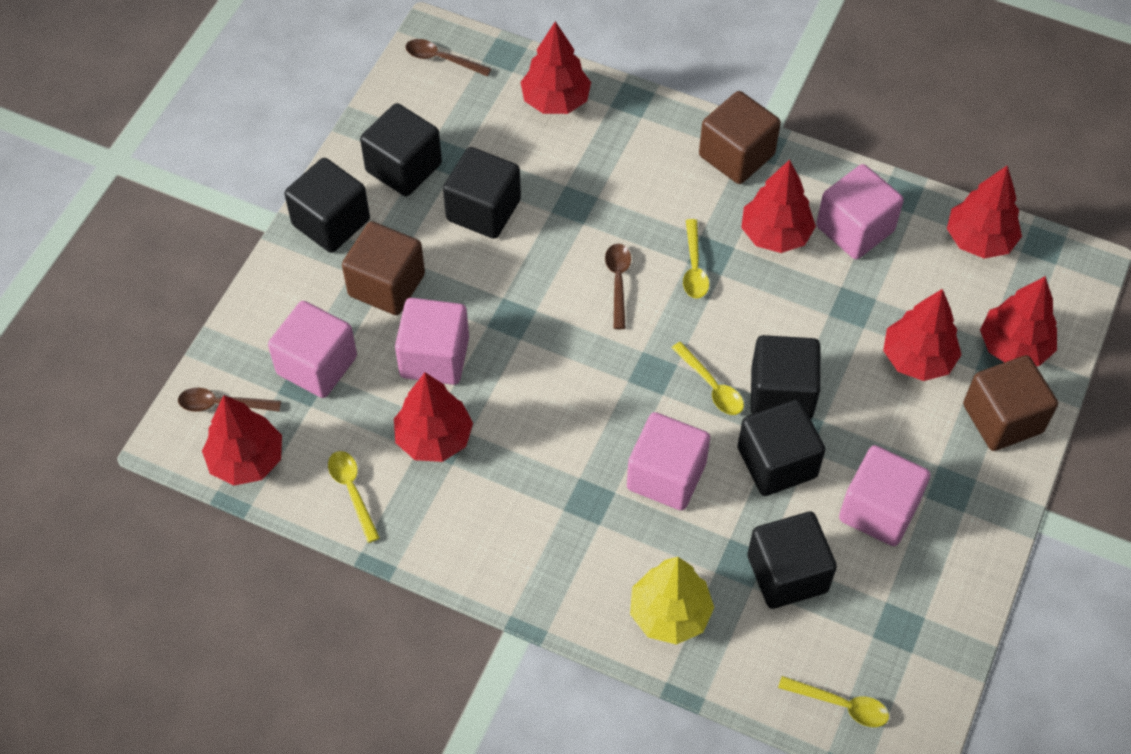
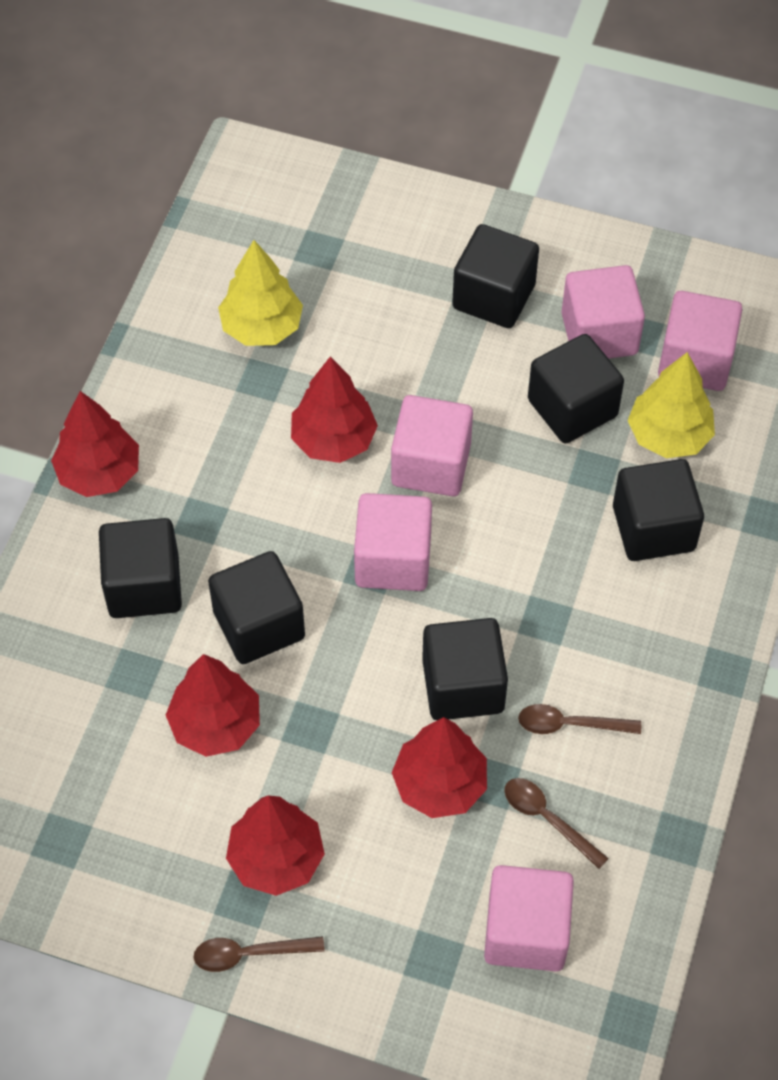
brown cube: [342,222,425,315] [699,91,781,184] [963,355,1058,451] = 3 -> none = 0
red tree: [202,395,282,486] [394,372,473,462] [520,21,591,114] [741,160,816,253] [883,289,962,381] [947,166,1022,259] [980,276,1057,366] = 7 -> [51,391,139,497] [166,654,260,757] [226,795,325,896] [291,357,378,463] [392,717,487,818] = 5
yellow spoon: [328,451,380,543] [672,342,744,415] [683,219,709,299] [778,676,889,727] = 4 -> none = 0
yellow tree: [630,557,714,645] = 1 -> [218,240,303,346] [628,352,715,458] = 2

